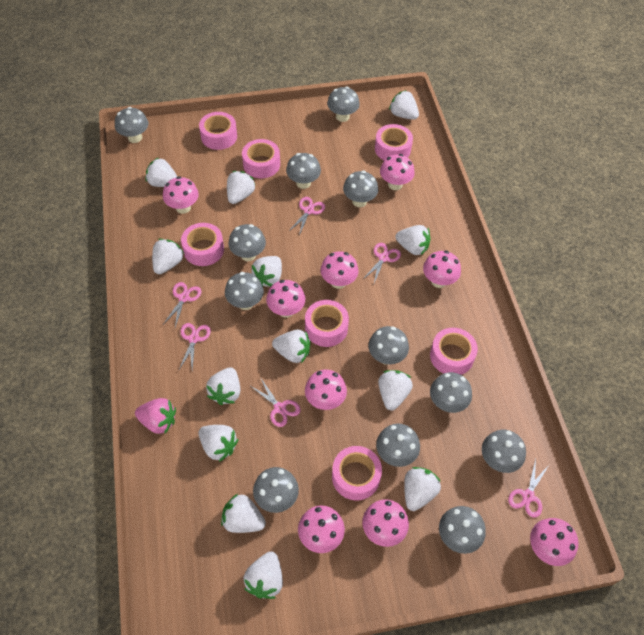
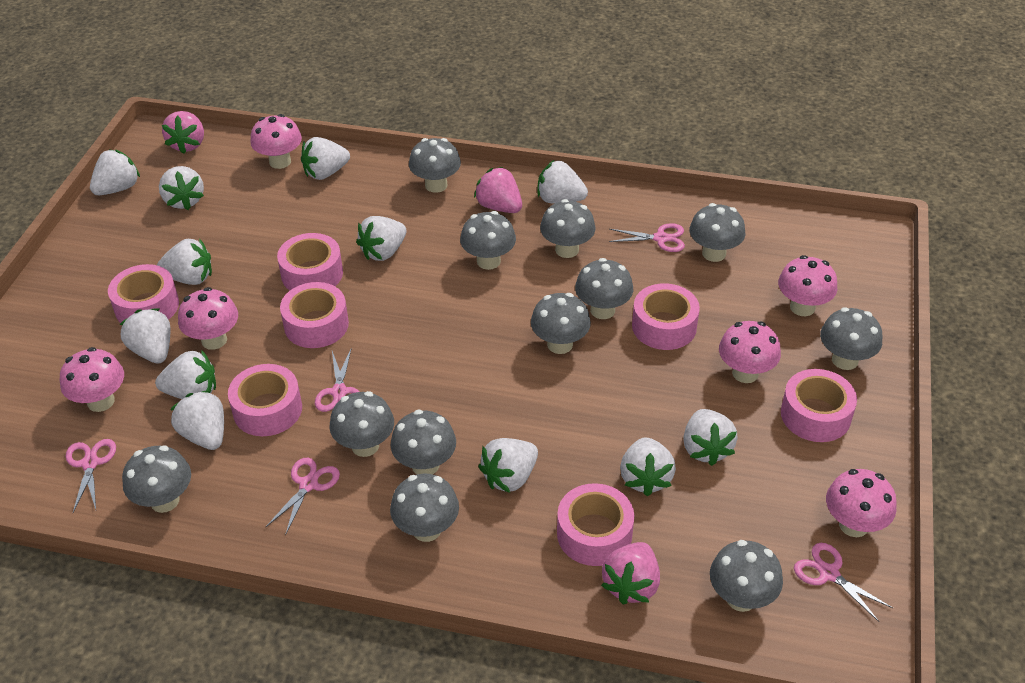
pink mushroom: [163,176,199,214] [266,280,305,318] [298,505,345,553] [305,369,347,410] [321,251,359,289] [362,499,409,547] [380,154,415,190] [423,251,461,288] [530,518,578,566] = 9 -> [60,347,124,412] [178,287,238,350] [250,114,302,169] [719,321,781,383] [778,255,837,316] [826,469,897,537] = 6
pink scissors: [164,282,201,327] [179,323,211,370] [249,377,300,427] [288,197,325,235] [362,243,401,283] [508,459,549,518] = 6 -> [66,439,116,513] [266,458,340,536] [315,347,359,412] [609,223,685,252] [794,543,893,622] = 5
pink strawberry: [135,398,176,434] = 1 -> [162,111,204,154] [474,167,522,213] [601,542,660,604] = 3
white strawberry: [145,157,177,187] [152,239,184,274] [198,425,239,462] [206,367,240,405] [221,494,266,533] [227,171,256,204] [244,551,283,599] [251,256,282,287] [272,330,311,363] [378,370,413,411] [389,90,419,120] [395,225,431,255] [404,467,441,511] = 13 -> [90,149,140,195] [120,308,170,364] [155,351,216,399] [157,238,212,285] [159,166,204,210] [170,390,224,450] [301,137,350,180] [356,216,406,261] [478,438,538,493] [537,160,588,203] [620,437,676,496] [683,409,738,466] = 12

